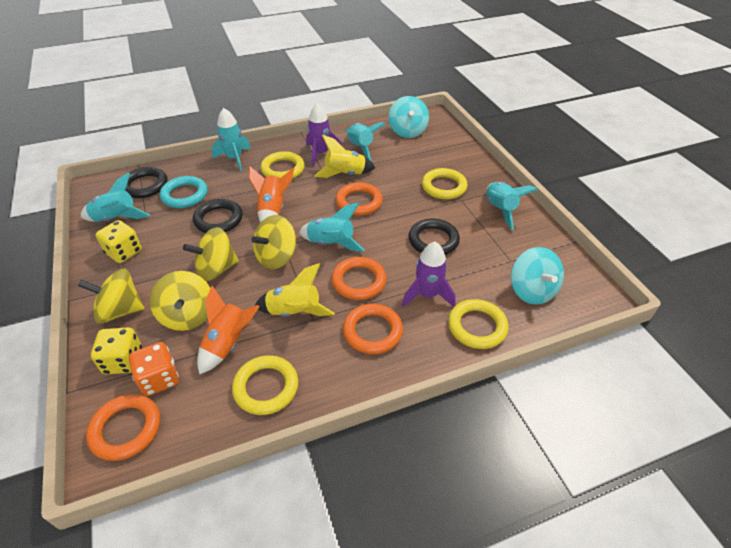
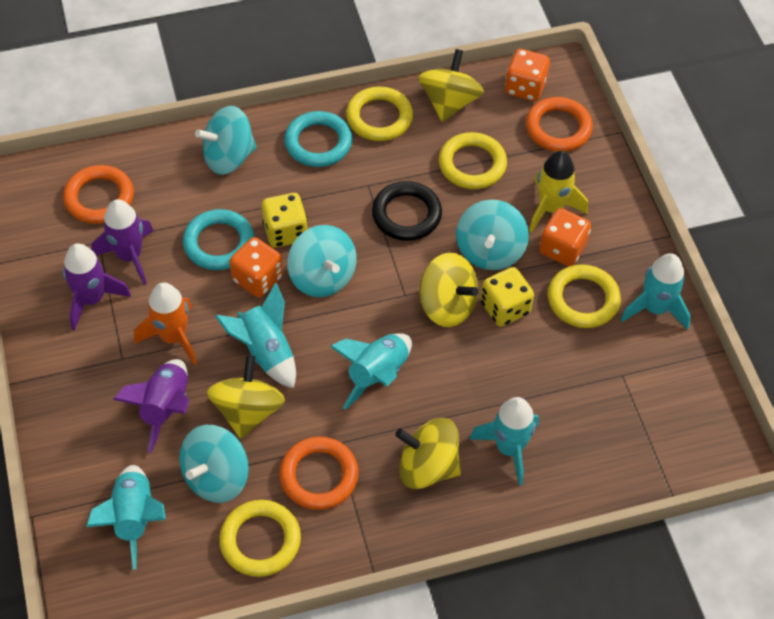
black ring: [125,167,168,198] [193,199,243,233] [408,219,460,255] = 3 -> [372,181,442,241] = 1
orange dice: [129,342,179,396] = 1 -> [229,237,283,297] [505,49,550,101] [539,208,591,266] = 3
orange ring: [86,394,160,461] [331,257,387,300] [336,182,383,215] [343,304,403,354] = 4 -> [63,165,134,224] [279,436,359,510] [526,97,593,152] = 3
orange rocket: [197,286,260,375] [249,166,294,223] = 2 -> [134,283,197,365] = 1
purple rocket: [306,103,342,167] [402,242,456,307] = 2 -> [63,243,131,330] [91,199,153,285] [113,359,189,453] = 3
turquoise ring: [160,176,207,208] = 1 -> [183,209,254,270] [284,111,352,167] = 2
turquoise spinning top: [388,96,429,138] [511,247,564,305] = 2 -> [179,425,249,503] [195,106,257,175] [287,225,357,297] [456,199,529,270] = 4
yellow rocket: [255,263,335,317] [315,134,375,178] = 2 -> [529,151,588,233] = 1

